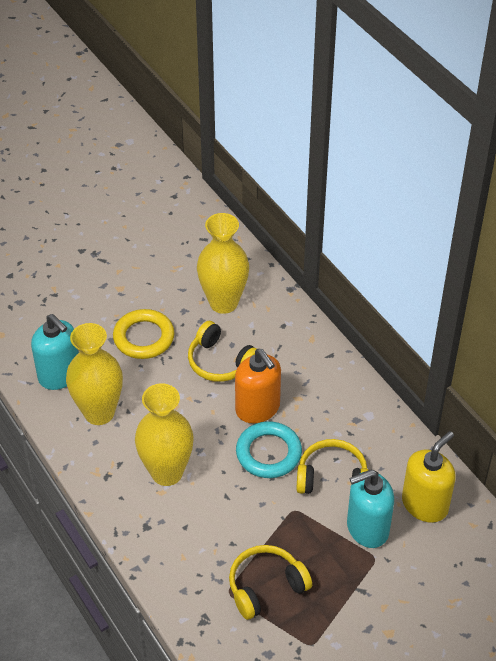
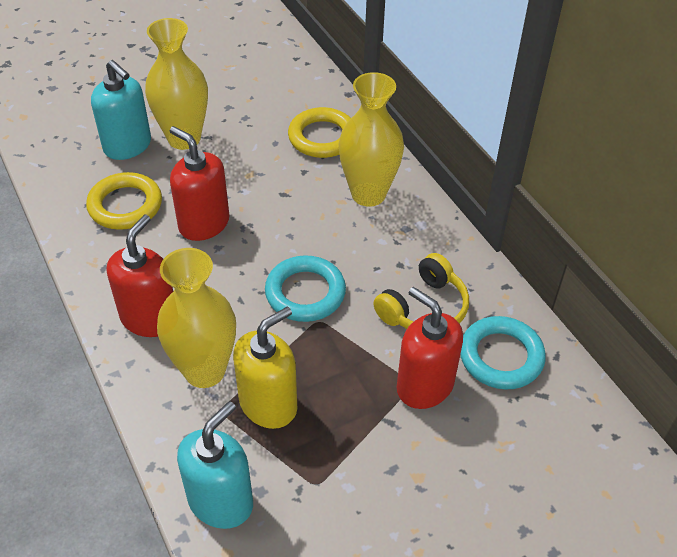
orange soap dispenser: [235,349,281,423] = 1 -> none = 0
red soap dispenser: none = 0 -> [107,215,173,337] [170,126,230,241] [396,287,463,409] = 3
turquoise ring: [236,421,302,478] = 1 -> [265,255,346,322] [460,316,546,390] = 2
yellow headphones: [188,321,257,382] [229,545,312,620] [296,439,368,494] = 3 -> [373,253,469,329] = 1
yellow ring: [113,309,174,359] = 1 -> [86,172,162,230] [288,107,351,158] = 2

